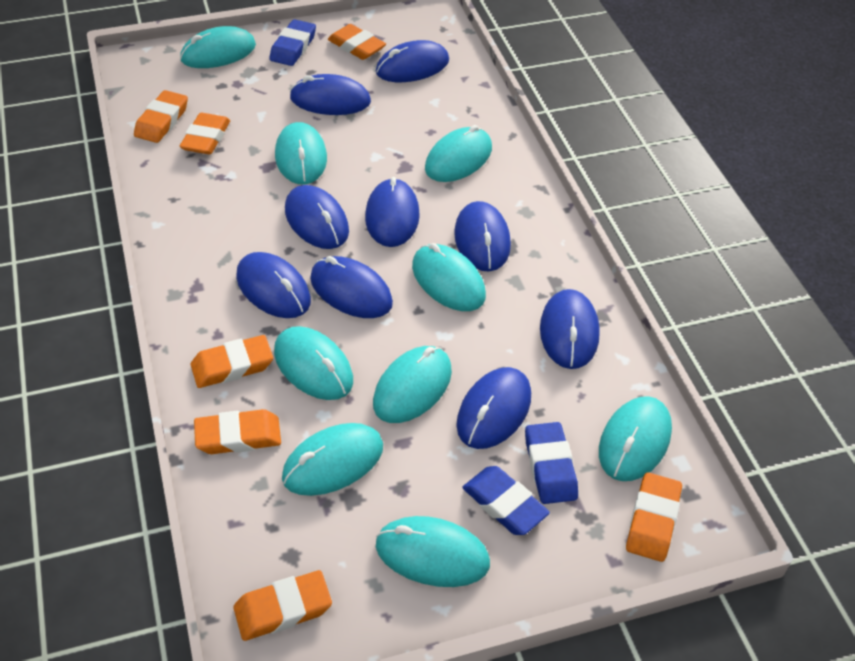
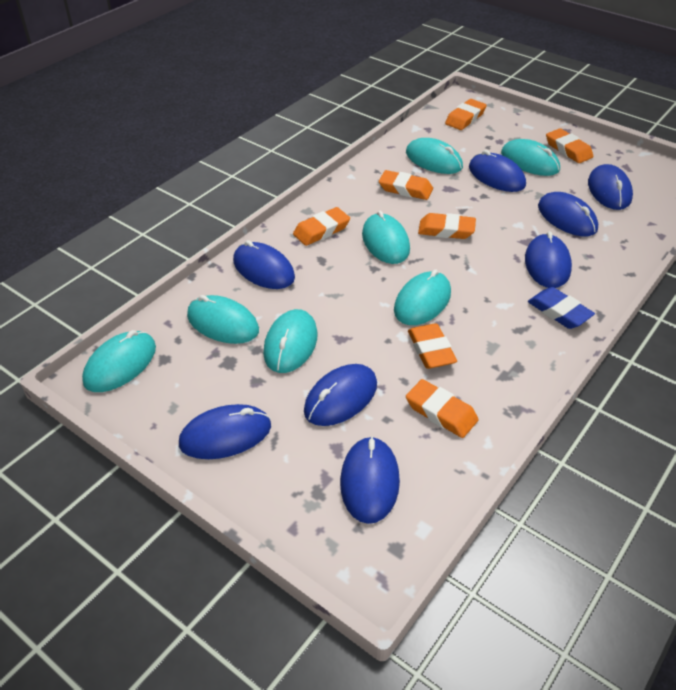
blue eraser: [269,19,316,66] [462,466,550,535] [525,422,578,504] = 3 -> [528,287,595,329] = 1
blue mouse: [236,252,311,318] [285,185,349,249] [290,74,371,115] [310,256,393,318] [365,177,420,247] [376,40,449,82] [454,201,511,272] [456,367,531,449] [540,289,600,369] = 9 -> [179,404,271,459] [233,240,295,289] [304,364,377,426] [340,436,400,524] [469,150,526,192] [525,231,572,288] [538,192,598,236] [588,164,633,210] = 8
turquoise mouse: [180,26,256,68] [274,326,353,400] [275,122,327,185] [282,423,383,496] [373,346,452,423] [376,516,490,587] [412,243,486,311] [425,125,492,182] [599,396,672,481] = 9 -> [82,330,156,392] [187,295,259,344] [263,309,318,373] [362,211,410,264] [394,269,451,325] [406,138,463,174] [501,139,560,176] = 7

